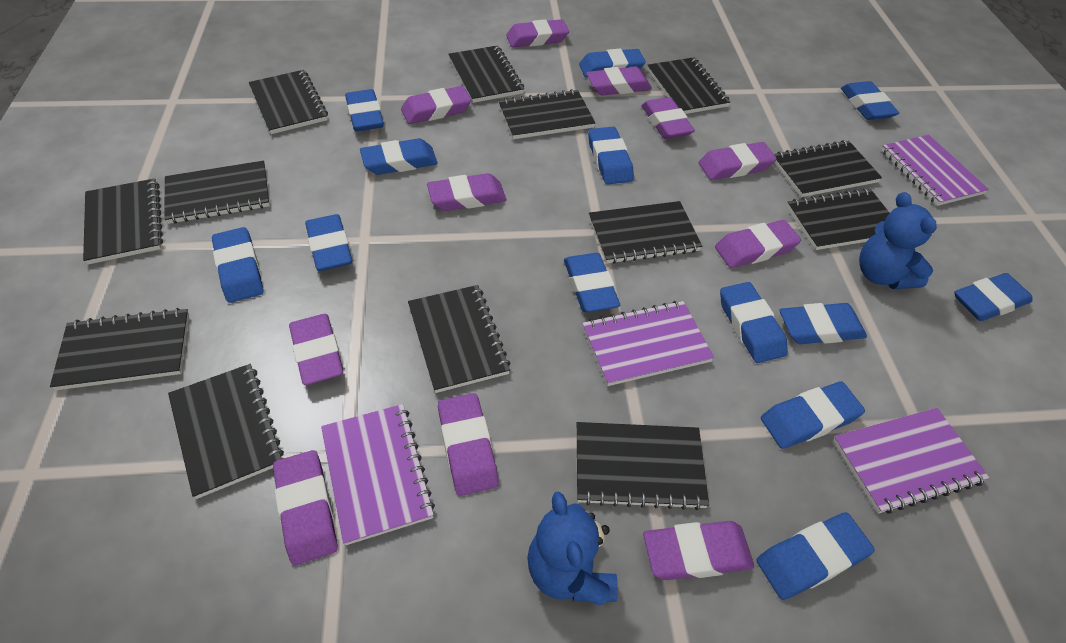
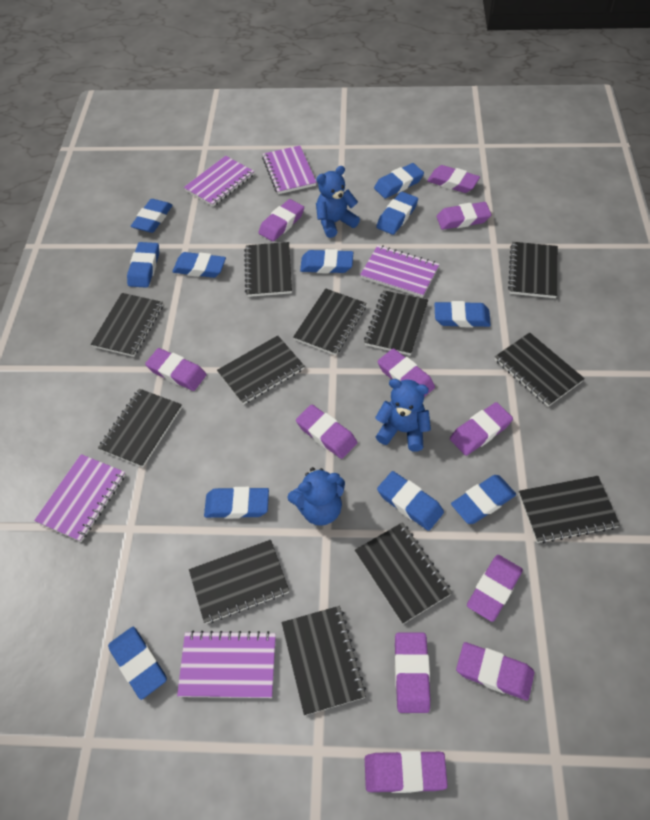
black notebook: [50,308,189,390] [83,178,163,265] [164,161,270,224] [168,364,284,499] [249,70,328,134] [408,285,511,393] [448,45,524,103] [498,89,595,139] [577,422,709,510] [589,201,703,264] [647,57,730,114] [774,140,882,197] [786,188,890,250] = 13 -> [91,293,163,357] [98,389,182,467] [189,540,289,624] [217,335,304,405] [244,242,292,297] [282,606,366,716] [293,288,367,356] [355,522,452,624] [364,290,428,355] [495,333,585,407] [508,242,558,298] [519,476,620,543] = 12
blue eraser: [212,227,264,303] [305,214,352,271] [345,89,384,132] [360,138,438,175] [564,253,620,312] [579,49,646,77] [588,127,634,184] [720,282,788,363] [756,512,875,600] [761,381,865,449] [779,303,867,344] [841,81,899,120] [954,273,1033,321] = 13 -> [108,627,167,700] [127,242,159,288] [131,199,173,233] [172,252,226,278] [204,487,269,519] [300,249,353,274] [374,163,424,198] [376,192,418,235] [377,471,444,531] [435,301,491,327] [451,475,516,524] = 11
blue teddy bear: [527,491,618,606] [859,192,937,289] = 2 -> [287,467,345,526] [316,166,360,238] [375,379,431,451] = 3
purple notebook: [321,404,435,545] [582,301,714,386] [833,408,989,514] [881,135,989,206] = 4 -> [34,454,126,542] [177,631,276,698] [184,156,254,207] [262,145,317,194] [360,245,440,298] = 5

